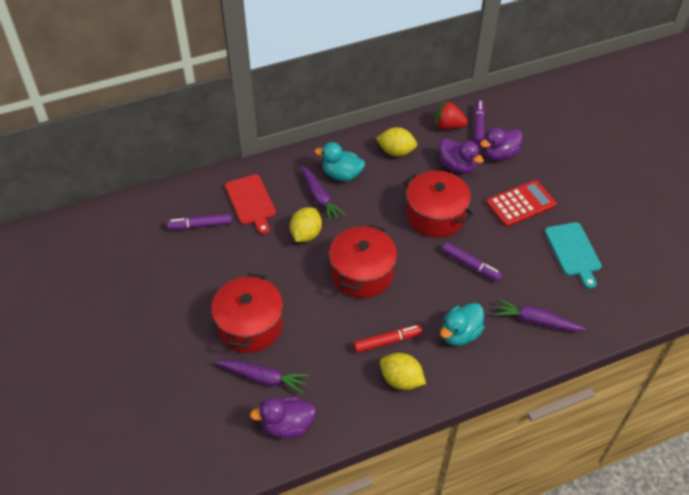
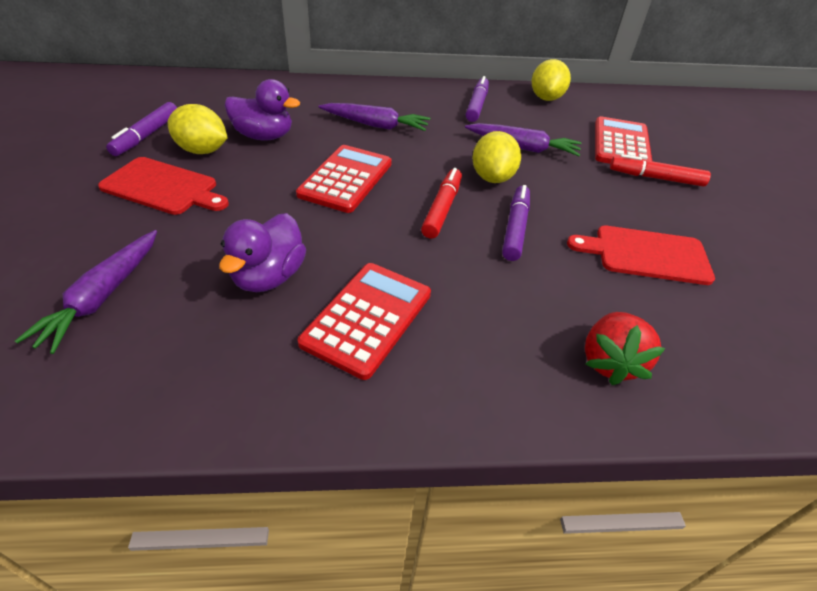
purple duck: [250,397,316,438] [439,138,484,173] [480,128,523,161] = 3 -> [219,213,306,292] [225,79,300,140] = 2
red calculator: [486,180,557,227] = 1 -> [296,145,392,213] [298,263,431,380] [595,116,652,164] = 3
red cutting board: [225,174,276,234] = 1 -> [98,157,229,215] [567,226,715,285] = 2
red marker: [353,325,422,353] = 1 -> [421,168,462,239] [610,154,711,186] = 2
red pot: [211,273,283,353] [329,224,397,298] [403,171,474,238] = 3 -> none = 0
turquoise cutting board: [545,222,602,289] = 1 -> none = 0
turquoise duck: [314,142,365,181] [440,303,485,346] = 2 -> none = 0

